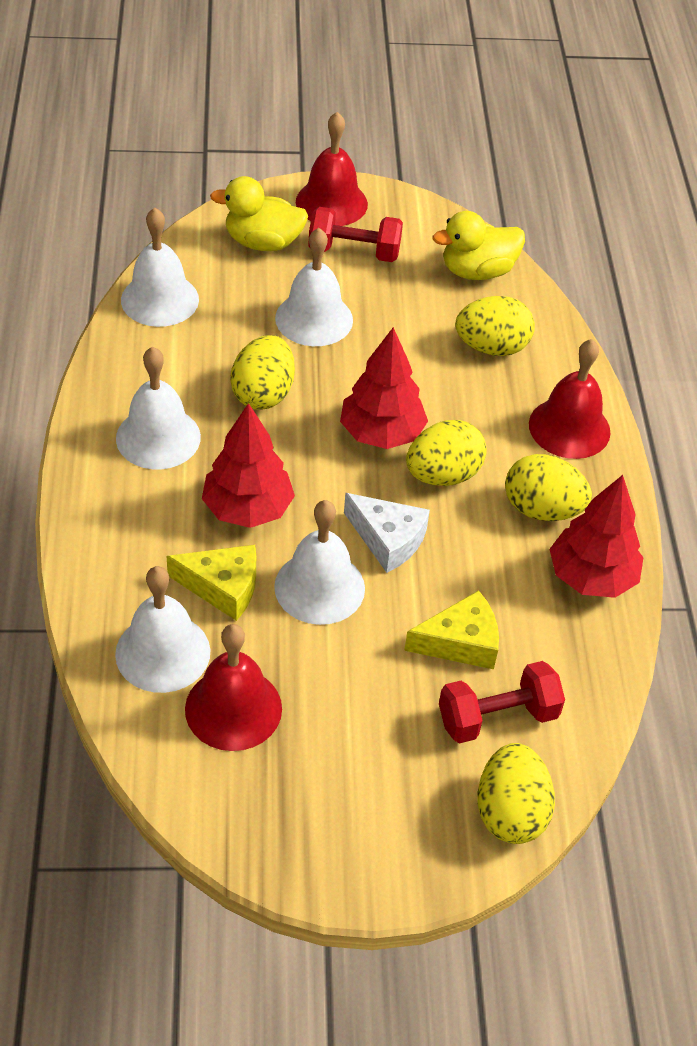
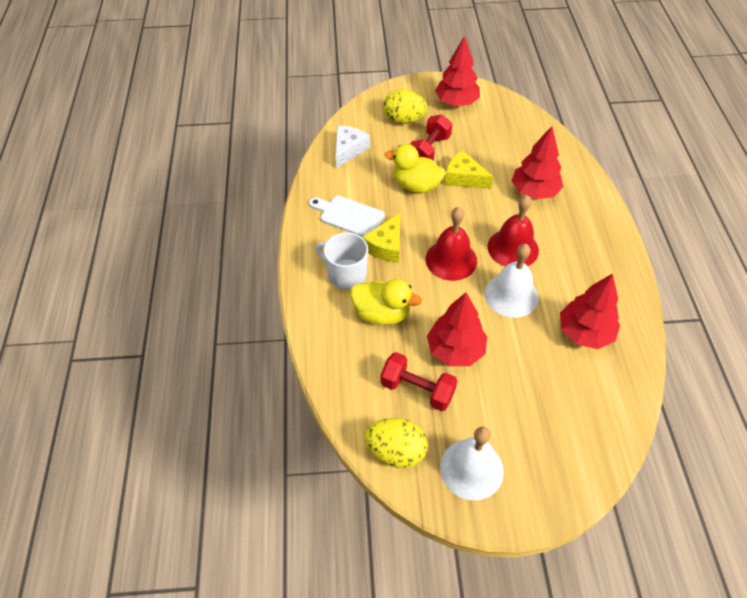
red bell: [185,624,282,751] [296,112,368,226] [529,339,610,459] = 3 -> [426,207,477,281] [488,195,539,266] = 2
red tree: [202,403,295,528] [340,327,428,449] [550,475,644,598] = 3 -> [427,293,487,366] [435,36,480,106] [512,126,563,199] [560,273,620,349] = 4
white bell: [115,566,210,693] [116,347,201,469] [121,208,199,327] [274,500,365,625] [275,228,353,346] = 5 -> [440,427,504,501] [485,244,538,318] = 2
white cutting board: none = 0 -> [309,196,385,237] = 1
white mug: none = 0 -> [316,232,368,289] = 1
yellow egg: [230,335,295,410] [406,420,487,486] [455,296,535,356] [478,743,555,844] [505,454,592,521] = 5 -> [364,418,428,468] [383,89,427,124] = 2

